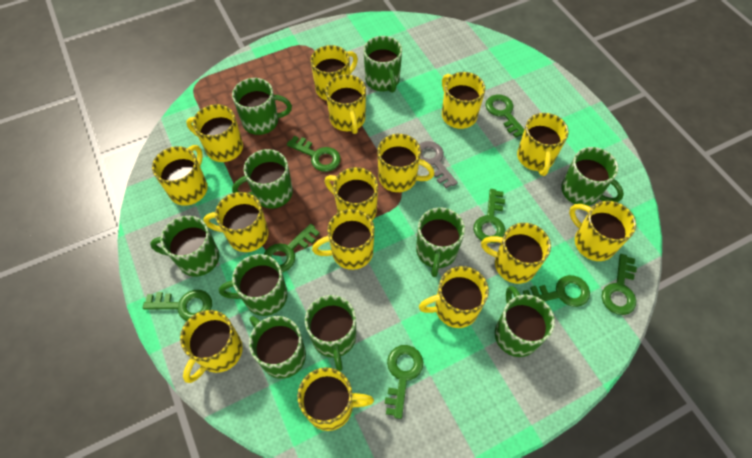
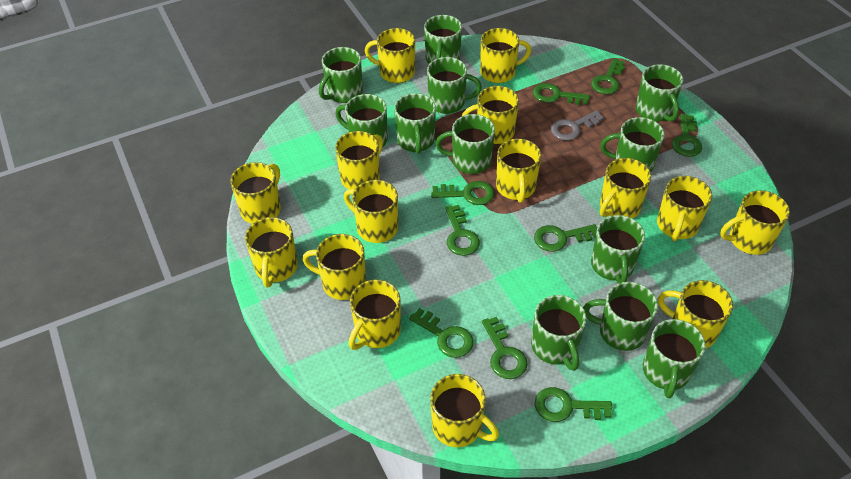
green key: [143,290,212,321] [264,224,320,273] [287,136,341,172] [385,345,423,419] [473,189,505,243] [485,95,524,138] [523,275,590,307] [602,254,637,315] = 8 -> [409,308,474,358] [431,181,494,205] [445,205,480,256] [482,317,528,379] [533,83,590,105] [534,224,597,252] [535,387,612,422] [591,58,625,94] [672,114,702,157] = 9
green mug: [150,216,219,277] [219,254,288,316] [232,78,292,135] [232,149,293,209] [249,316,306,379] [305,295,356,371] [364,36,402,93] [416,207,465,277] [495,286,555,357] [561,147,624,206] = 10 -> [319,47,363,103] [335,94,388,148] [394,93,436,154] [424,15,462,64] [427,57,482,114] [436,114,495,174] [531,295,587,371] [583,282,658,351] [591,215,645,283] [600,117,664,172] [636,64,683,122] [643,319,706,398] = 12

